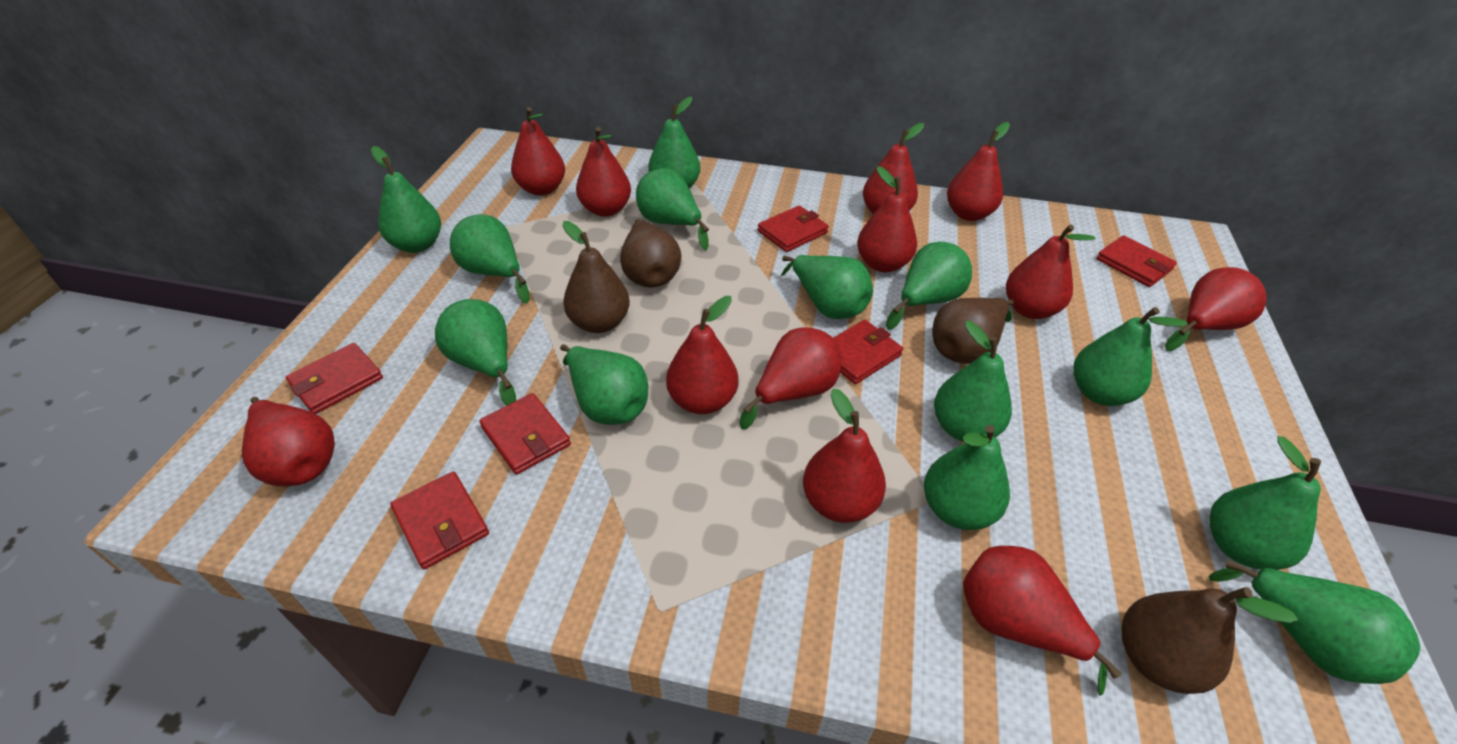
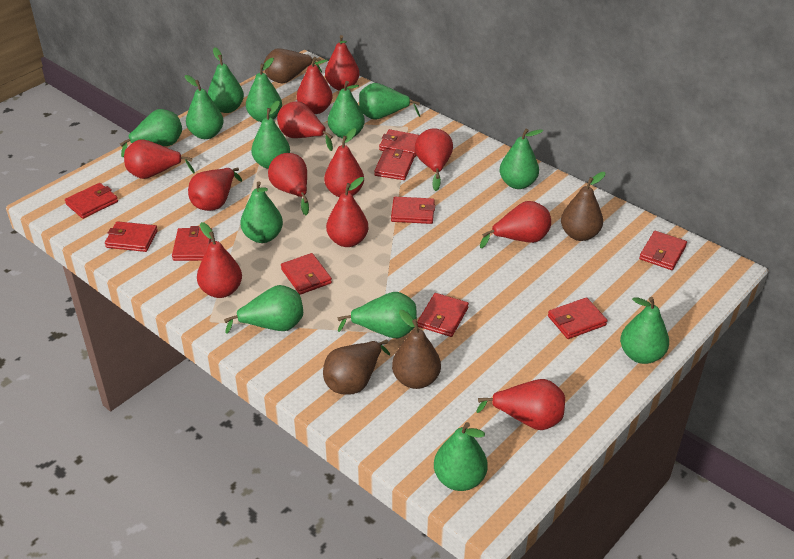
red wallet: [286,343,383,414] [390,472,489,569] [479,393,571,475] [758,206,829,252] [833,320,903,384] [1096,235,1177,287] = 6 -> [65,183,118,219] [105,221,158,252] [172,226,212,261] [281,253,332,295] [374,149,414,180] [379,129,419,157] [391,197,435,224] [417,293,469,337] [548,297,607,339] [639,231,687,270] = 10

